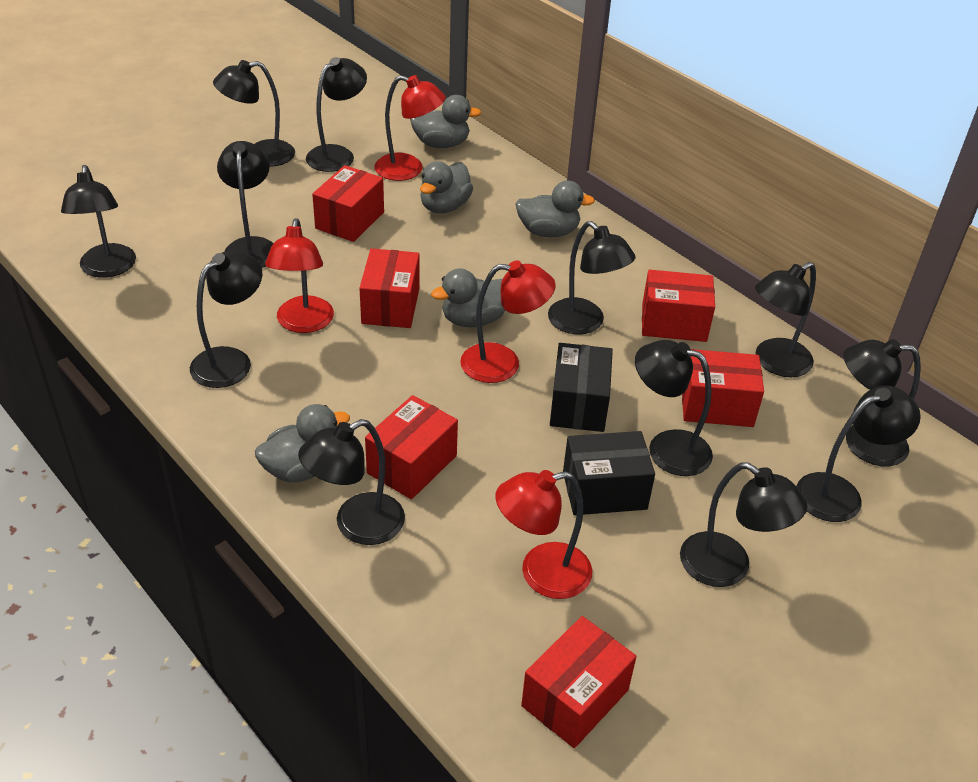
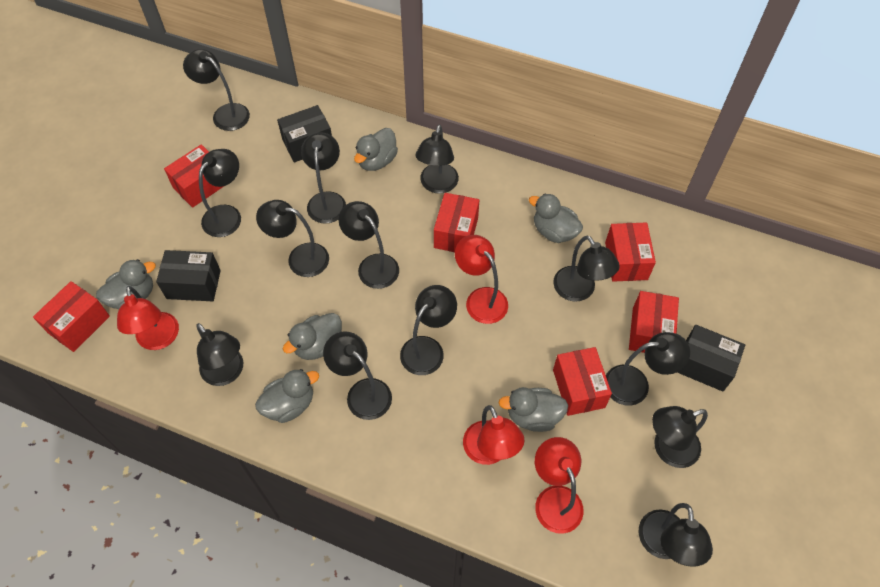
black box: [550,343,613,432] [563,431,655,515] = 2 -> [156,250,221,301] [277,105,332,162] [677,325,745,392] = 3
black lamp: [61,165,136,278] [190,251,262,388] [213,60,295,167] [217,141,273,268] [298,419,405,545] [306,57,367,172] [548,221,636,334] [635,340,713,476] [680,462,808,587] [755,262,816,377] [796,386,921,522] [844,339,921,466] = 12 -> [183,49,250,131] [196,323,243,386] [199,149,241,237] [256,200,329,277] [301,132,346,224] [323,331,392,420] [339,201,399,289] [400,285,457,375] [415,125,459,194] [553,235,620,302] [606,332,690,406] [639,503,713,567] [652,406,708,468] = 13
grey duck: [255,404,350,482] [410,95,482,148] [420,161,473,213] [431,268,505,327] [515,180,595,237] = 5 -> [96,259,156,309] [255,369,319,423] [283,313,342,360] [354,128,398,171] [498,387,568,432] [529,193,583,243] = 6

